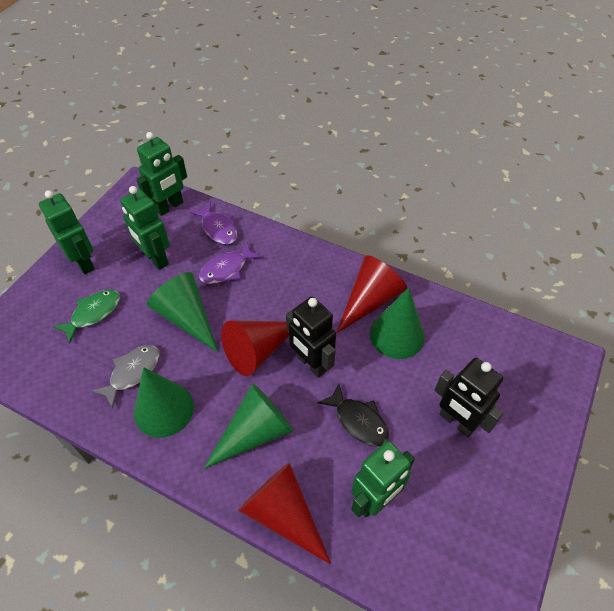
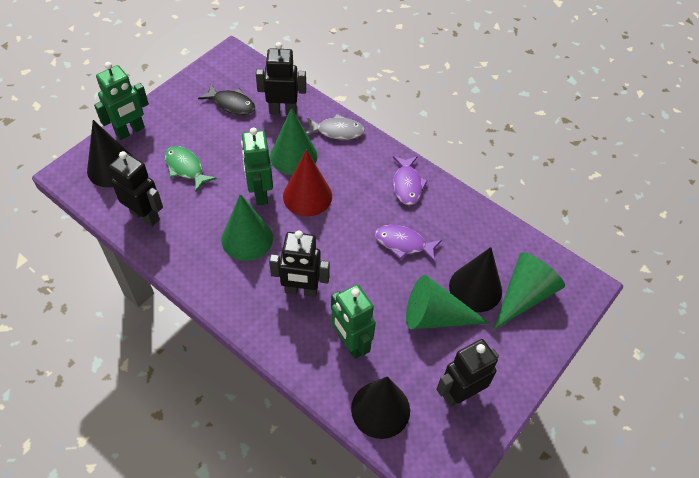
black cone: none = 0 -> [87,120,132,188] [351,376,410,439] [449,247,502,312] = 3
black robot: [286,297,336,378] [434,358,503,437] = 2 -> [109,151,163,227] [256,42,306,115] [269,230,330,297] [437,339,499,407] = 4
green robot: [39,190,95,274] [120,186,170,270] [136,132,187,216] [351,441,415,518] = 4 -> [94,62,149,140] [241,128,273,205] [331,284,376,359] = 3
red cone: [221,320,289,376] [238,462,331,564] [337,255,407,333] = 3 -> [283,150,332,216] = 1

